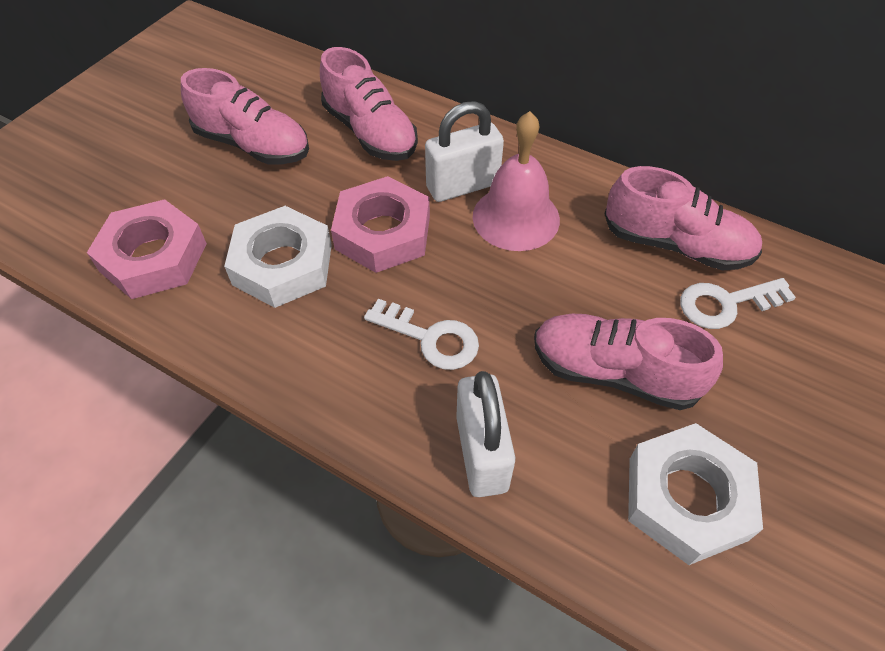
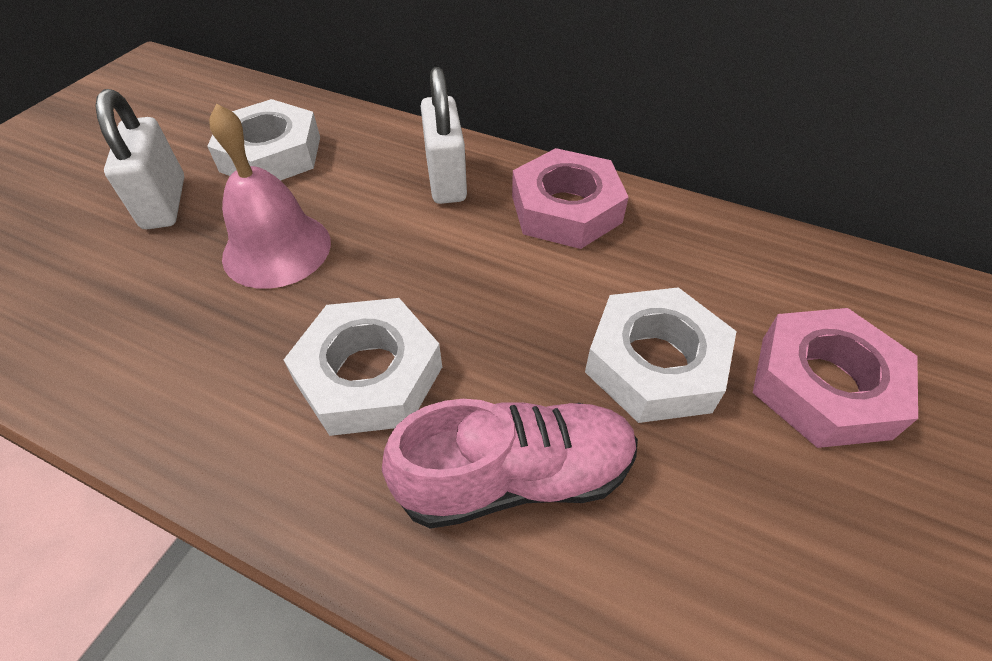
pink shoe: [181,68,309,164] [320,47,418,161] [534,314,723,410] [604,166,762,270] = 4 -> [382,399,638,529] = 1
white key: [364,299,479,370] [680,278,796,329] = 2 -> none = 0
white nut: [224,206,332,308] [628,423,763,565] = 2 -> [207,99,320,181] [284,298,442,436] [585,287,736,423] = 3

